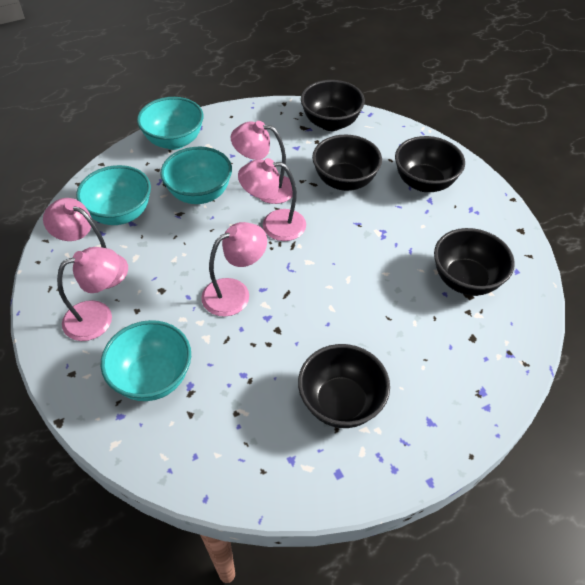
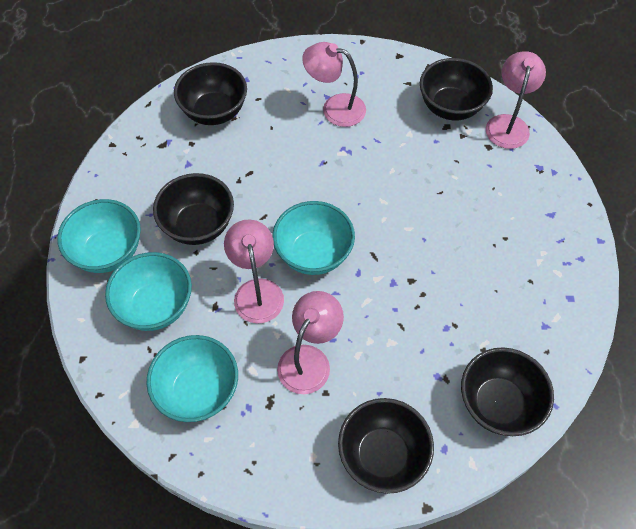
pink lamp: [43,198,128,289] [57,247,120,341] [201,222,267,317] [231,121,293,204] [238,158,306,241] = 5 -> [224,219,284,324] [277,291,344,394] [302,42,366,127] [486,51,546,149] = 4

